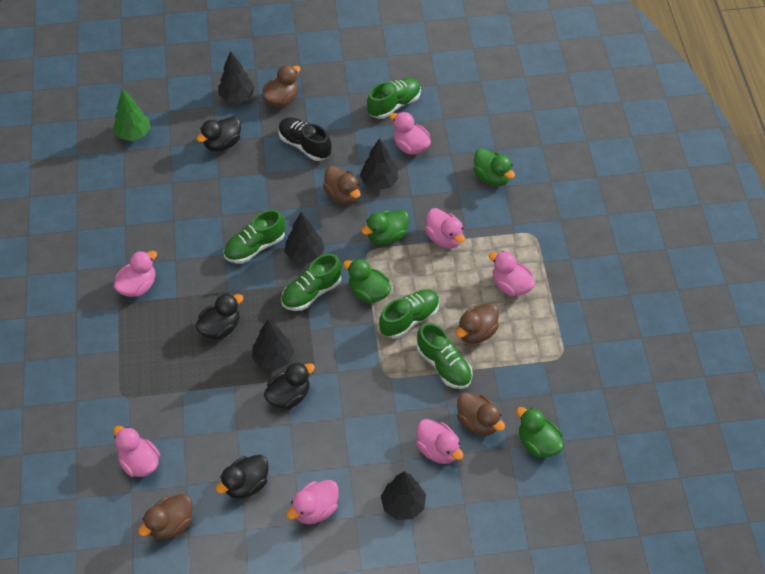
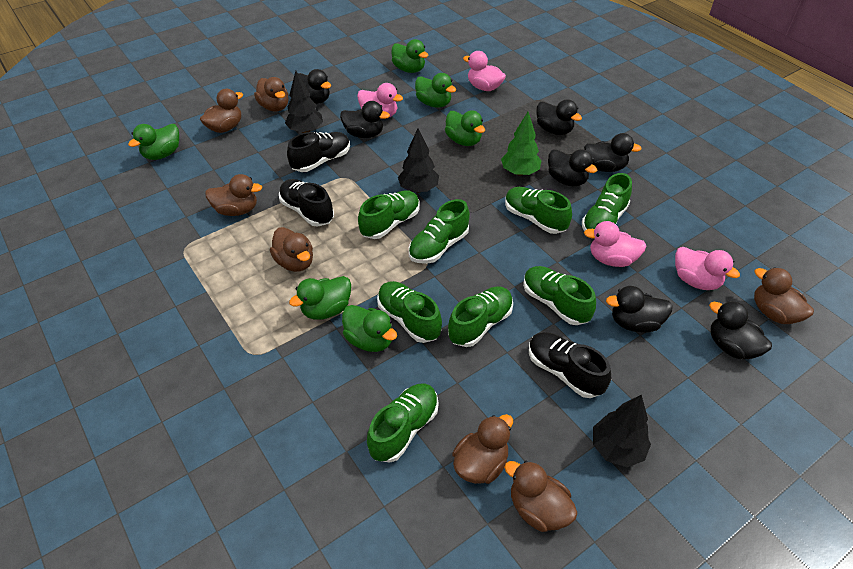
black duck: [195,293,243,339] [197,116,241,151] [216,455,268,499] [264,362,315,409] = 4 -> [298,69,331,104] [340,101,390,138] [536,99,582,135] [548,149,597,187] [584,133,642,172] [606,286,673,333] [709,301,772,359] = 7
black shoe: [278,117,332,161] = 1 -> [279,179,334,226] [287,132,350,172] [529,332,611,398] = 3
black tree: [218,51,255,103] [252,319,294,370] [284,213,325,264] [360,138,398,190] [381,471,426,520] = 5 -> [285,71,323,133] [398,129,439,193] [593,395,651,467] = 3
brown duck: [138,494,192,540] [262,65,301,107] [323,166,361,205] [456,303,499,344] [457,392,505,436] = 5 -> [200,89,243,133] [205,174,262,216] [254,77,289,111] [270,227,313,272] [452,414,513,484] [504,461,578,532] [754,267,814,324] = 7
green duck: [343,259,391,303] [361,210,409,245] [473,148,515,186] [516,407,564,457] = 4 -> [128,124,179,160] [289,276,351,320] [342,305,397,352] [391,39,429,73] [415,73,456,108] [445,110,485,146] = 6
green shoe: [223,210,285,263] [281,254,342,311] [367,78,421,119] [379,289,440,338] [417,323,473,389] = 5 -> [358,190,420,239] [367,383,439,462] [377,281,442,343] [409,199,470,264] [448,286,513,347] [505,187,572,234] [523,266,596,325] [582,173,632,231] = 8
pink duck: [113,426,160,477] [114,251,157,297] [286,480,339,524] [390,112,431,155] [416,419,463,464] [425,208,465,248] [489,251,535,296] = 7 -> [357,83,403,118] [463,51,506,91] [584,221,646,267] [675,247,740,290] = 4

